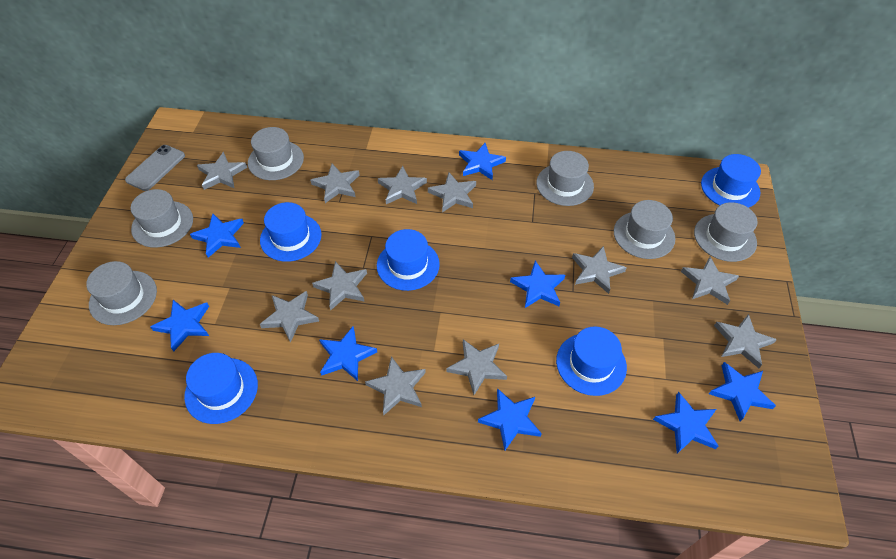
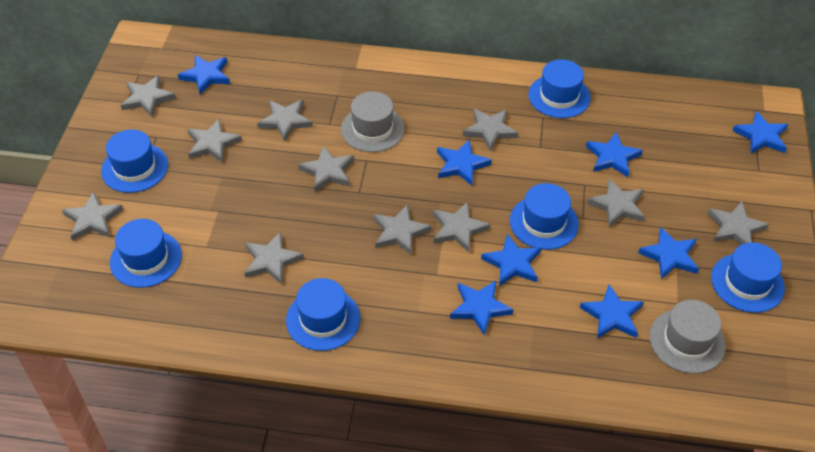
blue hat: [184,353,258,424] [260,202,322,262] [377,229,440,291] [556,326,627,396] [701,154,761,208] = 5 -> [101,130,168,193] [110,219,182,288] [286,278,360,351] [510,183,579,250] [528,60,591,118] [711,242,785,313] = 6
grey hat: [86,261,157,325] [130,189,193,248] [248,127,304,180] [536,151,594,206] [614,200,675,259] [694,202,758,262] = 6 -> [341,91,405,152] [649,300,726,374] = 2
grey phone: [125,145,185,191] = 1 -> none = 0

